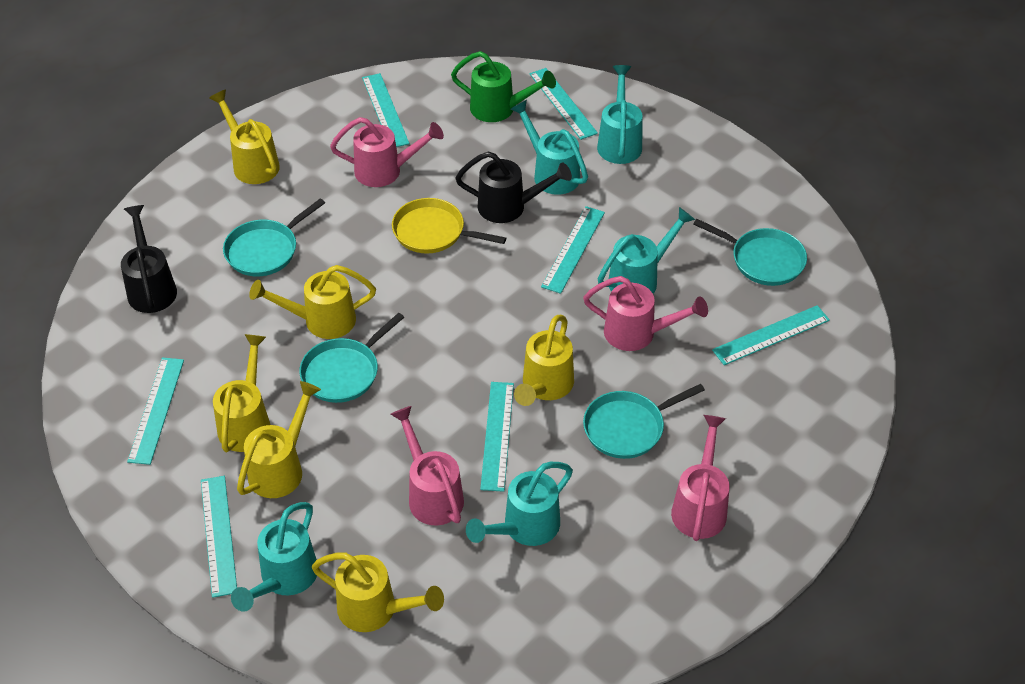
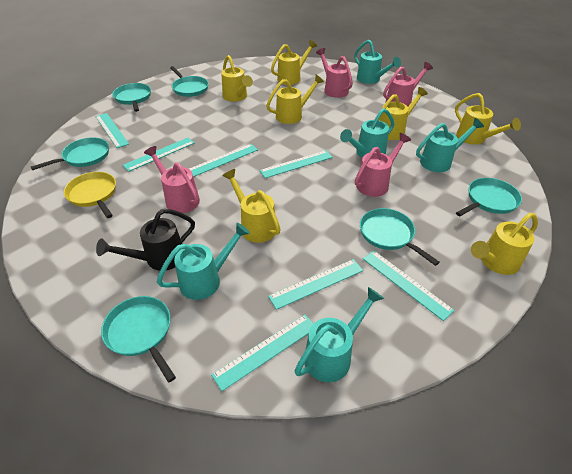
black watering can: [121,205,177,313] [455,152,572,223] = 2 -> [96,209,195,271] = 1
green watering can: [451,51,556,122] = 1 -> none = 0
turquoise pan: [223,198,325,276] [299,313,404,403] [583,384,705,459] [693,219,807,286] = 4 -> [31,137,109,170] [101,296,176,382] [112,83,151,112] [170,66,209,97] [360,208,440,266] [456,178,522,216] = 6
yellow watering can: [209,90,280,184] [213,334,271,452] [237,381,321,498] [249,265,376,339] [312,553,444,632] [514,314,574,406] = 6 -> [221,55,253,102] [222,169,281,243] [266,75,324,124] [271,40,317,85] [379,87,428,140] [455,93,521,145] [471,213,538,275] = 7

